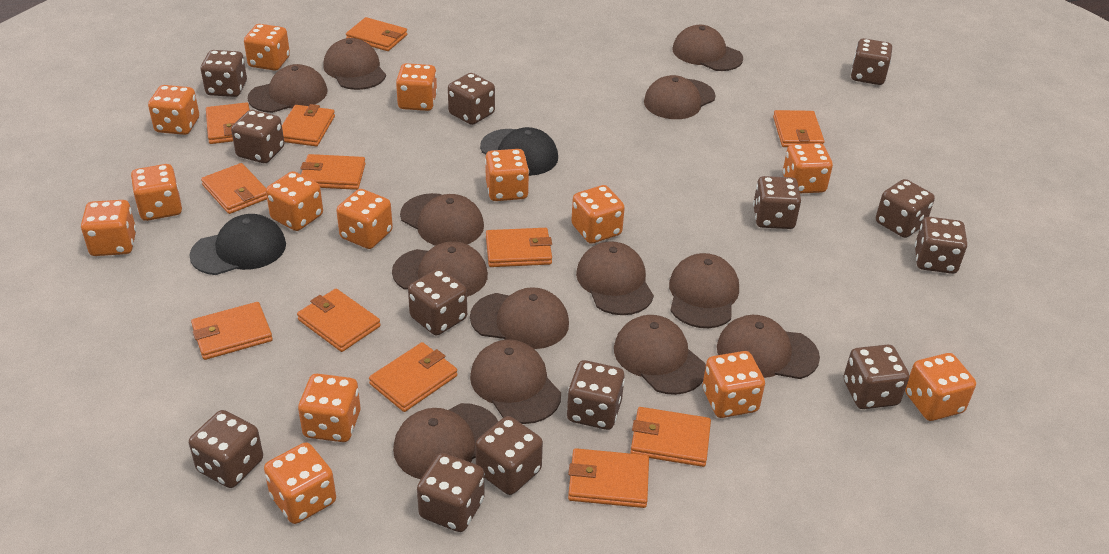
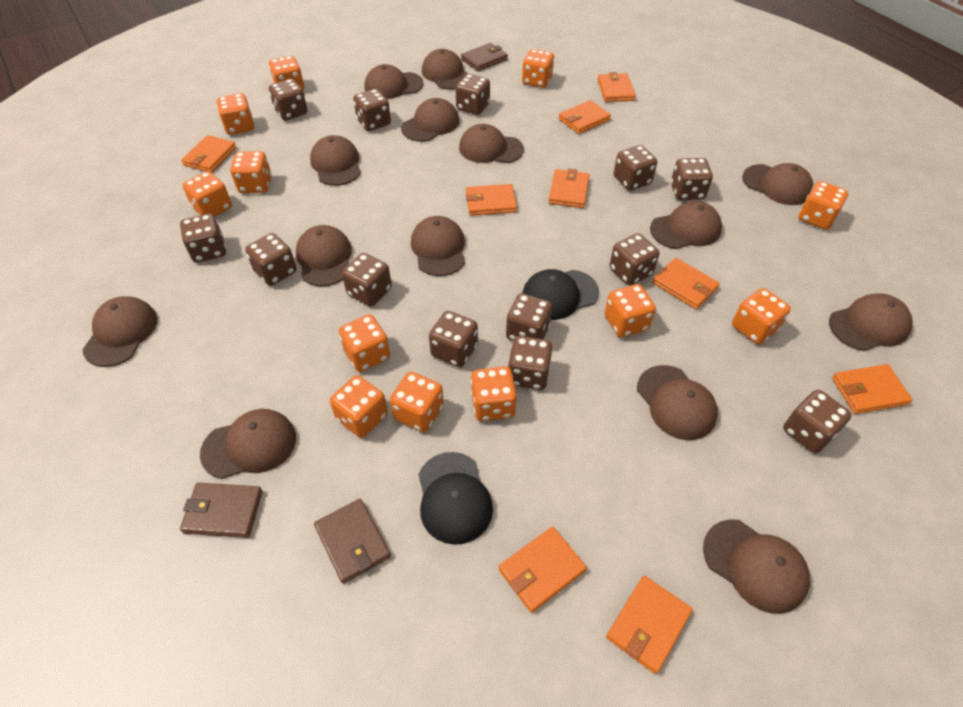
brown cap: [248,64,327,113] [323,38,386,90] [392,241,488,297] [393,403,499,479] [400,193,484,246] [470,287,569,349] [470,339,561,424] [576,241,654,315] [614,315,706,395] [644,75,716,119] [669,253,739,328] [672,25,743,71] [717,315,820,379] = 13 -> [82,296,157,367] [200,409,296,479] [296,225,352,286] [310,135,361,186] [365,64,423,99] [401,98,460,142] [411,216,465,276] [422,49,468,90] [459,124,524,163] [637,365,718,440] [650,201,722,249] [703,519,810,614] [742,163,813,205] [829,293,913,351] = 14
brown wallet: none = 0 -> [180,482,263,538] [314,499,391,584] [461,43,508,72] = 3
orange dice: [81,200,136,256] [131,164,182,221] [148,85,199,135] [244,24,290,71] [264,442,336,524] [266,171,323,231] [298,374,360,442] [336,189,393,249] [396,63,437,111] [485,149,529,201] [571,185,625,244] [703,351,765,418] [783,143,833,193] [905,353,976,421] = 14 -> [183,171,232,216] [217,93,254,135] [230,151,271,193] [269,56,304,90] [330,375,388,438] [339,314,390,372] [390,372,444,432] [471,366,517,421] [522,49,554,88] [604,284,656,338] [732,288,791,344] [799,181,848,230] = 12
orange wallet: [191,302,273,360] [201,163,267,214] [206,102,250,144] [282,104,335,146] [297,289,380,352] [300,154,366,190] [346,17,407,51] [369,342,457,412] [486,228,552,267] [568,448,649,508] [631,407,711,467] [773,110,825,147] = 12 -> [181,135,236,173] [466,184,517,216] [499,527,587,613] [549,169,590,208] [559,100,611,134] [597,72,636,102] [606,576,693,674] [652,258,720,309] [832,364,913,414] = 9

